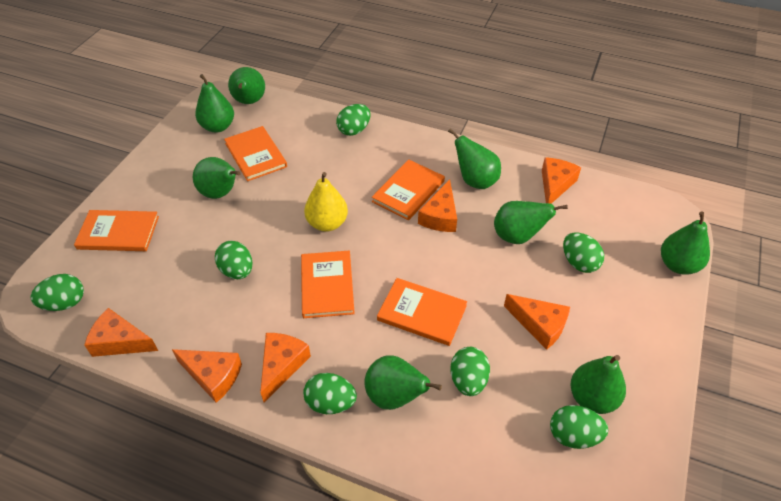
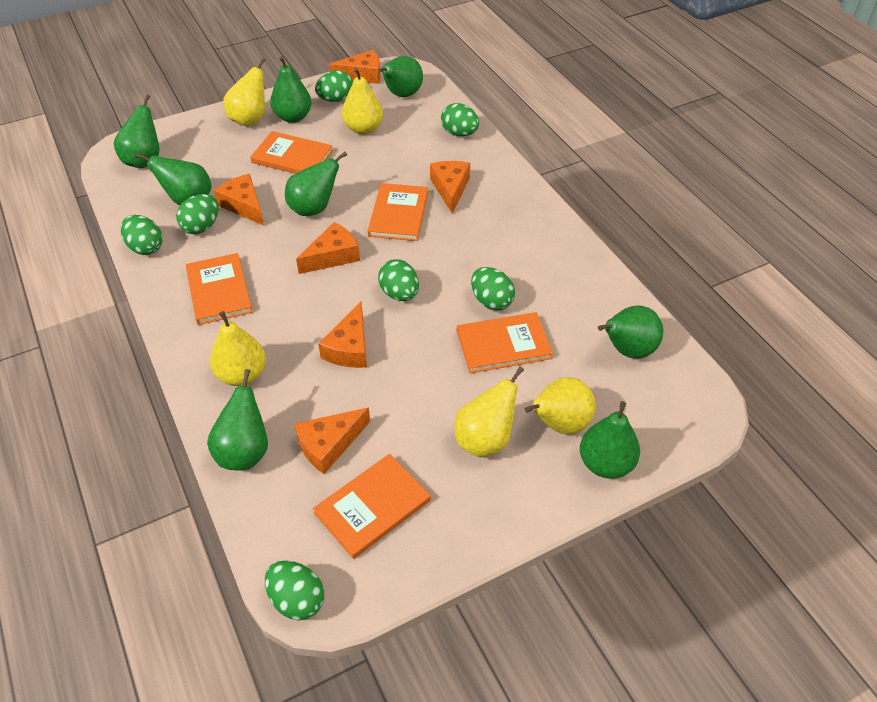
yellow pear: [304,172,348,232] = 1 -> [210,311,266,386] [224,58,266,126] [342,68,383,135] [454,367,524,457] [525,377,596,434] = 5

